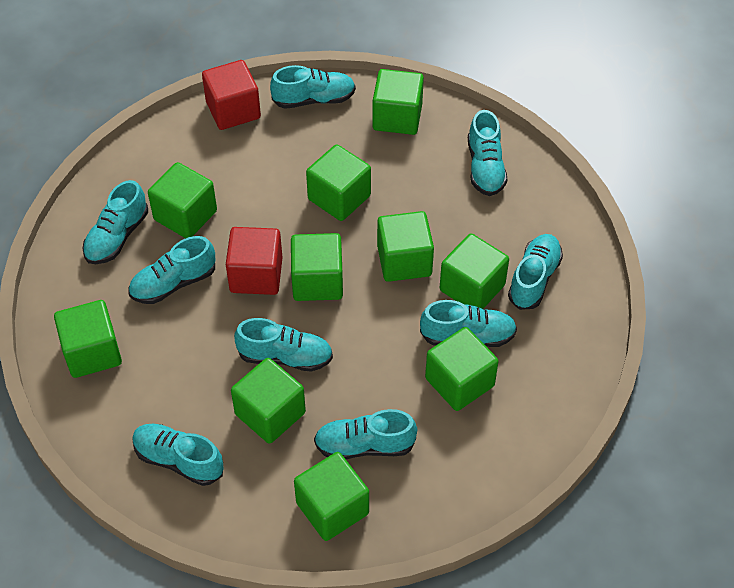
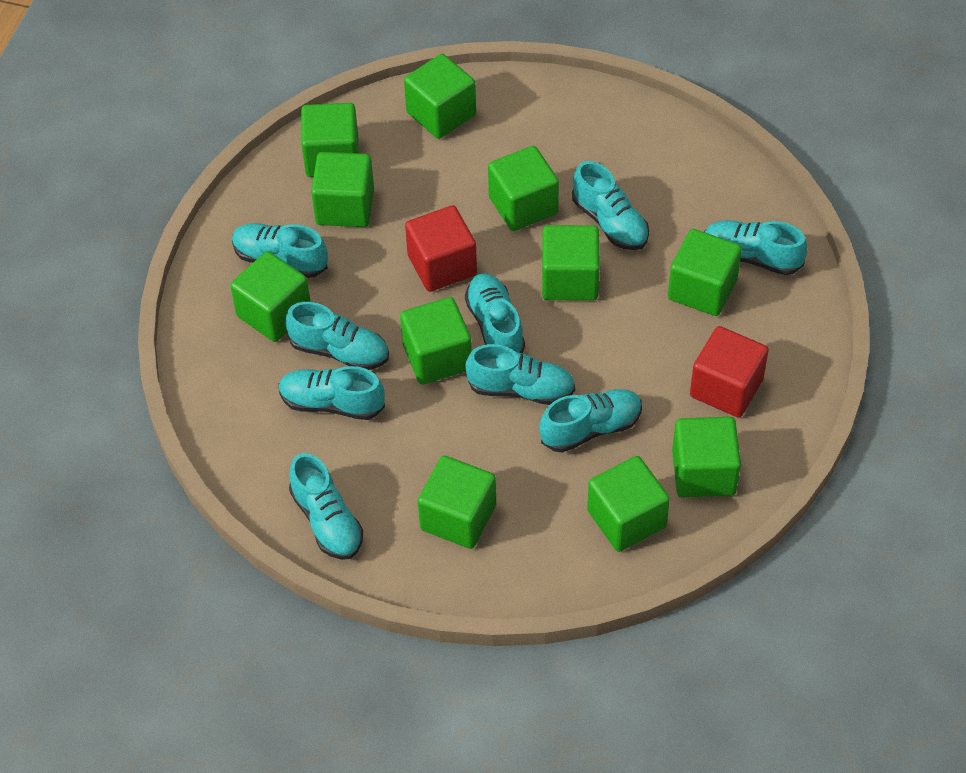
green cube: [54,300,122,378] [148,162,217,238] [231,358,306,444] [291,233,343,301] [294,452,369,541] [306,144,371,221] [372,69,424,135] [377,211,434,282] [425,327,499,411] [440,233,509,309] = 10 -> [230,251,311,342] [301,103,359,177] [311,152,374,227] [400,297,472,385] [404,54,476,139] [418,456,496,549] [488,146,559,231] [542,225,600,301] [587,456,670,552] [668,229,742,316] [672,417,741,497] = 11

